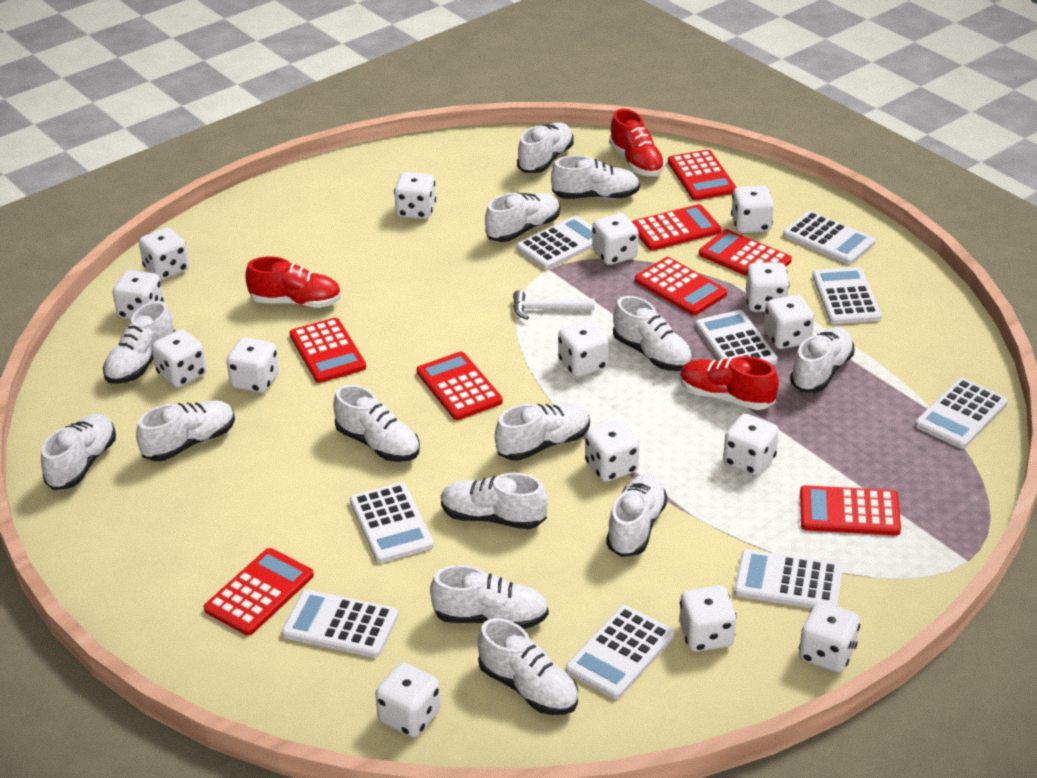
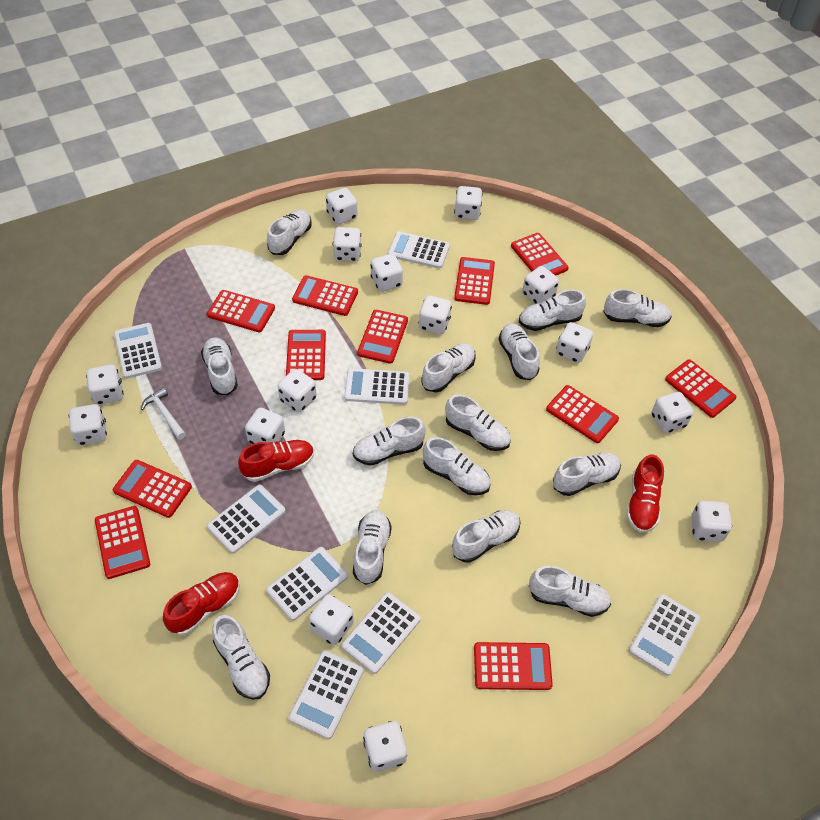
red calculator: [204,548,314,635] [289,318,366,383] [416,352,503,420] [632,204,721,251] [635,257,727,315] [668,150,737,200] [699,229,792,276] [800,485,901,536] = 8 -> [95,506,150,579] [113,460,192,518] [207,290,275,332] [286,330,326,380] [292,275,358,316] [357,310,408,364] [454,257,495,305] [474,642,553,690] [511,233,569,276] [546,385,619,443] [665,359,736,418] = 11
white calculator: [282,590,398,658] [350,483,434,563] [516,216,593,269] [566,605,674,699] [696,310,778,365] [734,549,843,608] [783,211,876,264] [812,267,882,324] [915,378,1008,449] = 9 -> [114,323,162,379] [207,485,286,554] [266,547,348,621] [288,650,364,739] [341,592,421,674] [344,368,410,405] [388,231,450,269] [629,594,701,676] = 8

